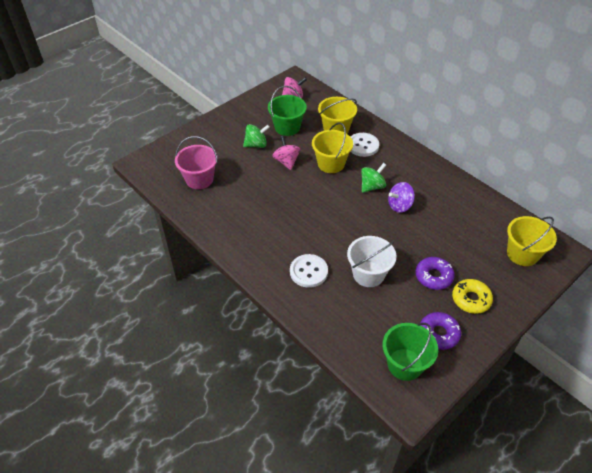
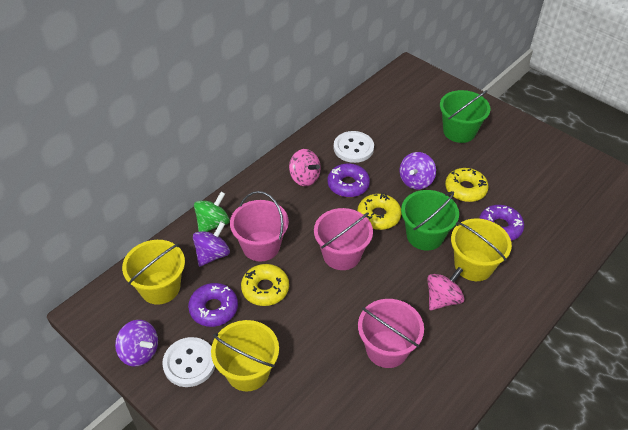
green spinning top: [243,124,270,148] [361,163,386,193] = 2 -> [194,192,230,232] = 1
pink bucket: [175,136,218,189] = 1 -> [230,191,289,262] [314,208,373,270] [358,299,424,368] = 3
purple donut: [415,257,455,290] [420,312,461,350] = 2 -> [188,283,238,327] [328,164,370,197] [479,205,524,241] = 3
purple spinning top: [388,182,415,213] = 1 -> [115,320,158,366] [193,222,230,267] [400,152,436,189] = 3
white bucket: [347,236,397,287] = 1 -> none = 0
yellow donut: [452,279,493,314] = 1 -> [241,264,289,306] [358,193,401,230] [445,168,489,202] = 3

